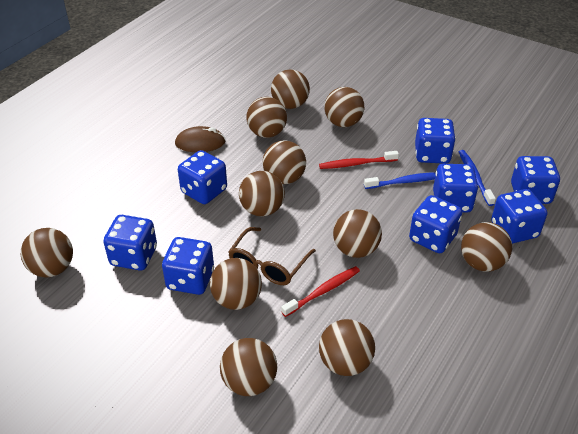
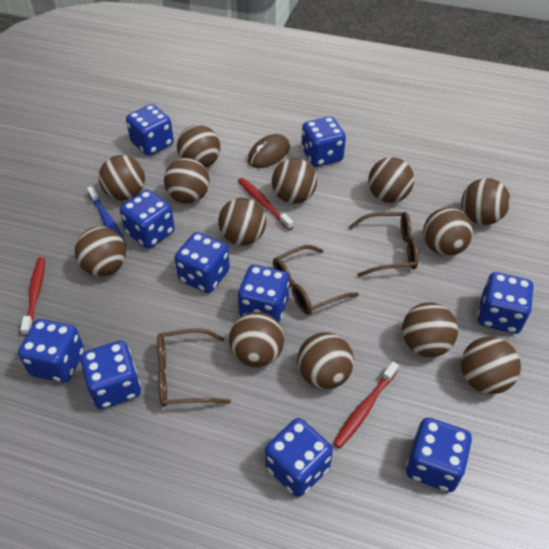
blue dice: [103,215,157,270] [162,237,214,295] [178,150,227,204] [409,195,462,253] [415,118,456,164] [433,164,478,213] [491,189,547,244] [511,156,560,204] = 8 -> [18,319,84,383] [80,341,141,409] [120,190,175,249] [126,104,174,156] [175,232,230,293] [238,265,290,323] [265,418,333,497] [301,116,346,167] [406,418,472,492] [478,272,534,334] = 10
blue toothbrush: [364,172,436,189] [459,150,496,206] = 2 -> [87,186,126,247] = 1
brown ball: [21,228,73,278] [210,258,262,310] [220,338,277,396] [239,171,285,216] [246,97,287,138] [263,140,306,184] [271,69,310,109] [319,319,375,376] [324,87,364,127] [333,209,382,258] [461,222,512,272] = 11 -> [75,227,126,276] [99,155,145,201] [164,158,210,204] [177,125,220,168] [218,198,266,246] [229,312,284,367] [272,158,317,204] [297,332,354,389] [368,157,414,203] [402,302,458,357] [423,207,473,256] [461,178,510,225] [461,337,521,394] = 13
brown glasses: [228,227,316,285] = 1 -> [157,328,231,407] [273,245,359,315] [349,212,418,277] = 3
red toothbrush: [281,266,360,317] [319,151,399,169] = 2 -> [20,257,45,336] [238,178,293,230] [333,362,399,448] = 3

